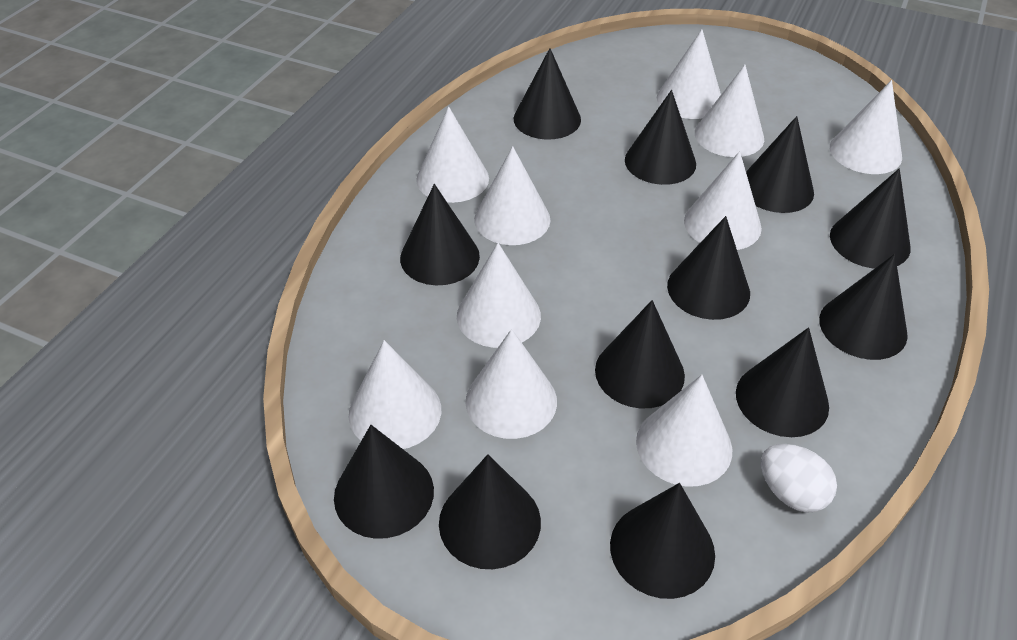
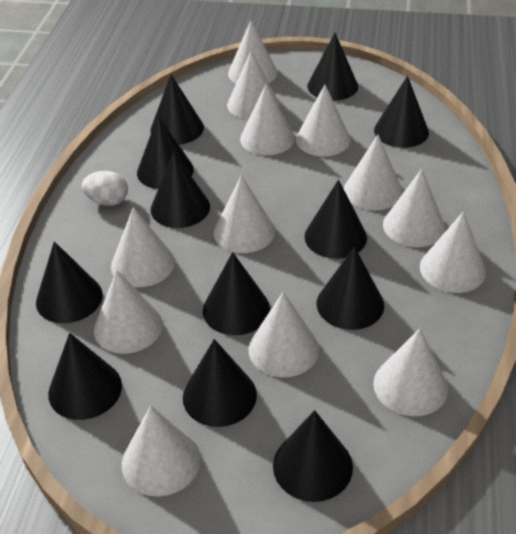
white cone: [349,340,441,449] [416,106,489,203] [457,243,541,348] [465,329,557,439] [474,146,551,245] [636,375,732,487] [657,29,721,119] [684,151,762,250] [695,65,764,157] [830,80,902,174] = 10 -> [94,270,163,354] [111,207,175,287] [122,405,201,497] [214,175,275,253] [227,51,279,120] [228,20,278,83] [240,84,295,155] [248,292,319,377] [296,85,351,156] [344,135,403,210] [373,328,448,416] [383,169,445,247] [420,211,486,293] = 13

